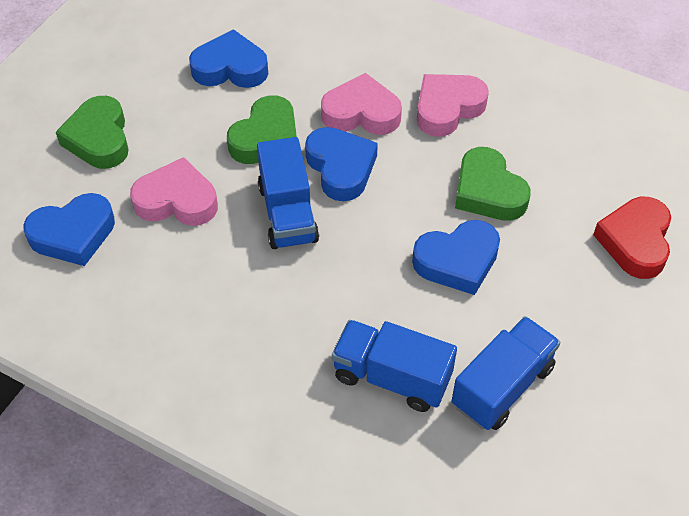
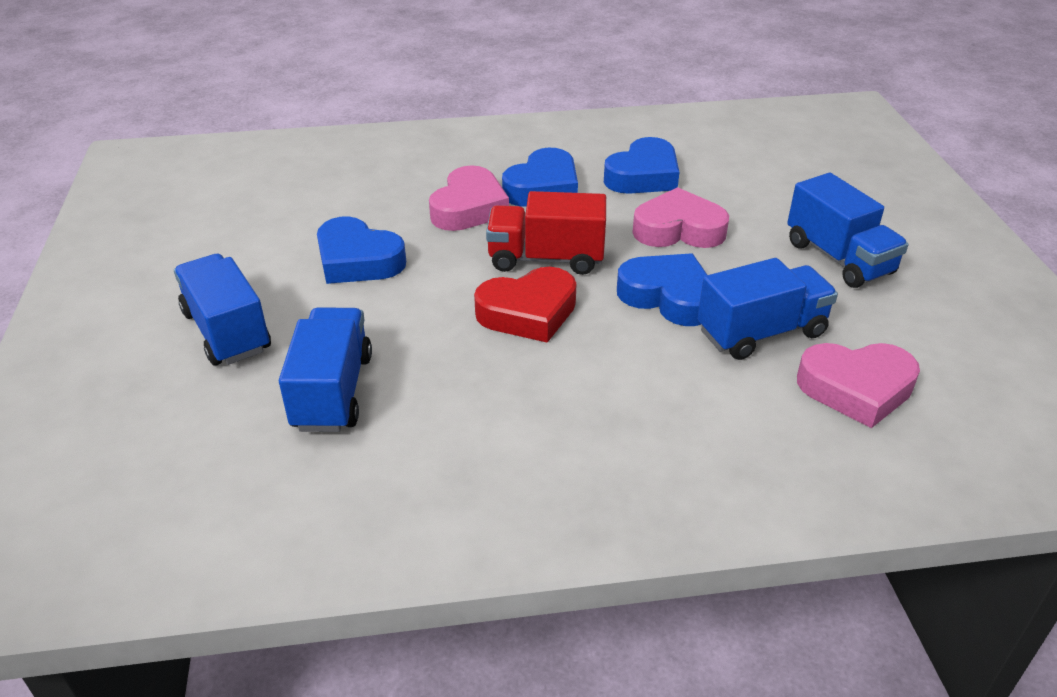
blue truck: [257,137,319,249] [332,320,457,412] [452,316,561,430] = 3 -> [174,254,271,366] [279,307,372,432] [697,258,838,360] [787,173,909,288] = 4
green heart: [56,96,129,169] [227,95,297,164] [455,147,531,221] = 3 -> none = 0
red truck: none = 0 -> [486,191,606,275] = 1

